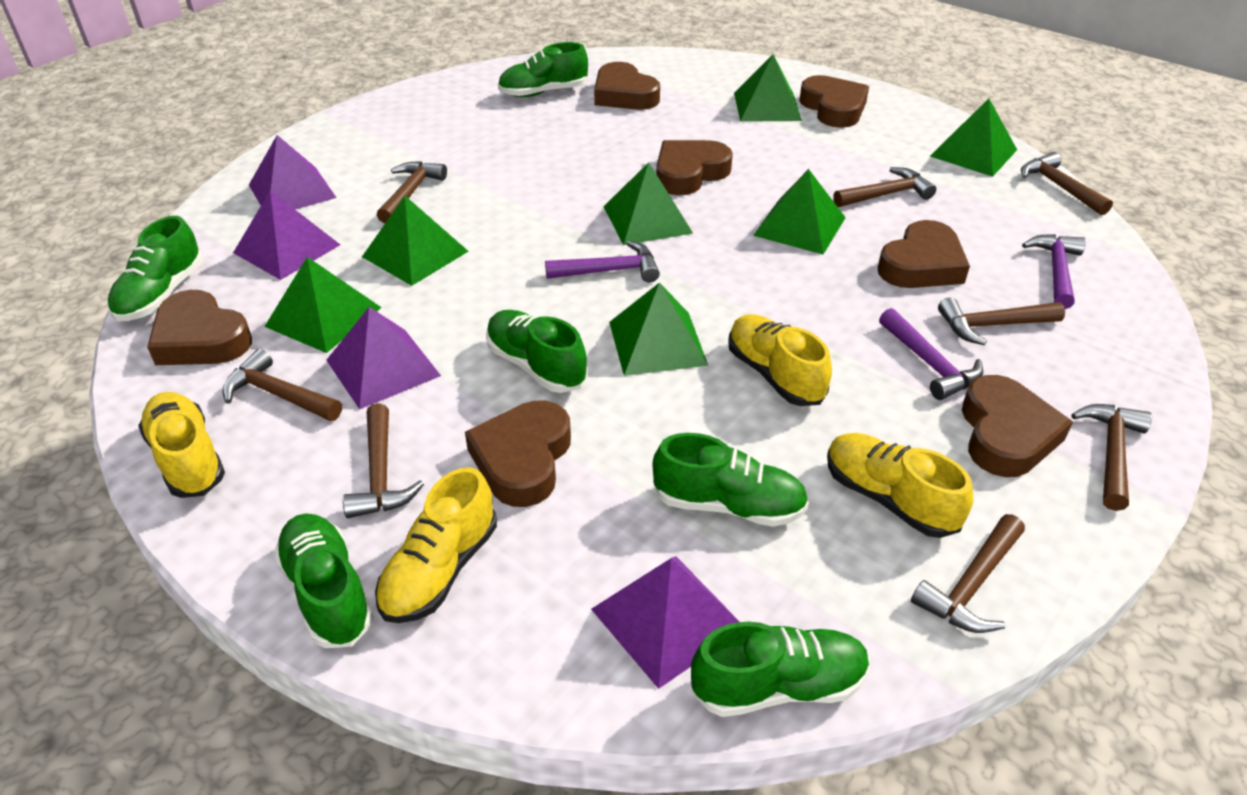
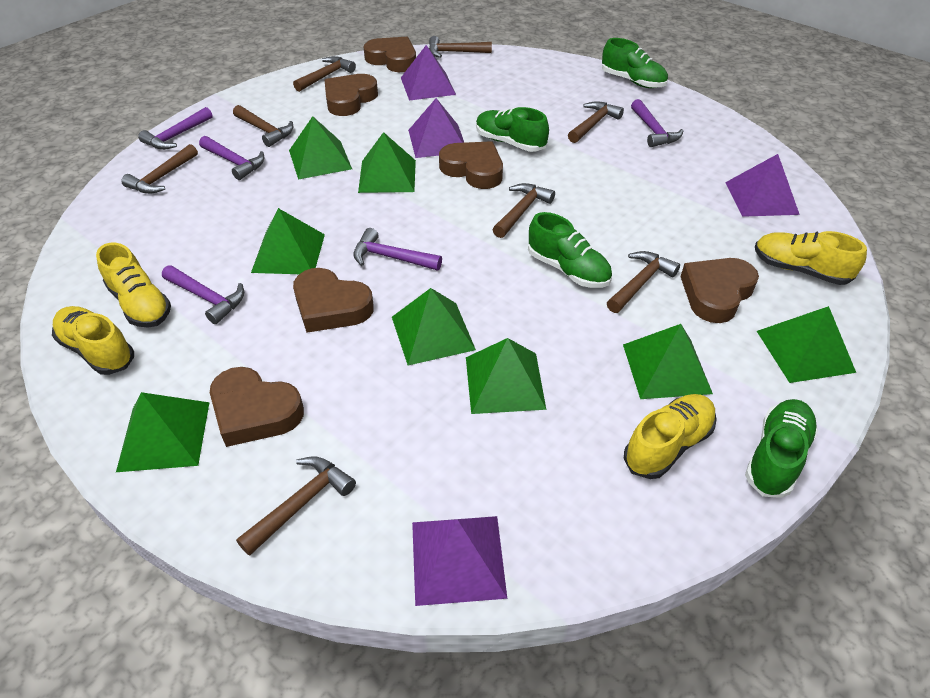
brown heart: [147,290,252,365] [465,400,571,507] [594,62,660,110] [656,140,733,195] [799,75,869,128] [878,220,970,288] [962,375,1073,477] = 7 -> [210,367,304,447] [293,268,374,333] [325,74,378,116] [363,37,416,72] [439,141,503,189] [681,258,759,323] = 6
green pyramid: [264,257,382,353] [362,196,469,286] [604,162,693,245] [609,282,708,376] [734,54,802,122] [753,169,846,255] [930,98,1017,177] = 7 -> [116,392,210,472] [251,208,325,274] [289,116,352,180] [358,132,416,193] [392,288,476,365] [466,338,546,414] [623,324,713,399] [757,306,856,383] = 8
green shoe: [108,216,203,321] [274,513,374,648] [486,310,588,393] [498,42,588,97] [652,433,809,527] [691,621,870,717] = 6 -> [476,107,549,152] [528,212,612,288] [602,38,668,88] [745,399,818,498] = 4
purple hammer: [545,241,660,282] [879,308,983,400] [1022,234,1086,309] = 3 -> [138,107,213,150] [162,265,244,324] [199,136,264,180] [353,228,442,271] [631,99,683,147] = 5

